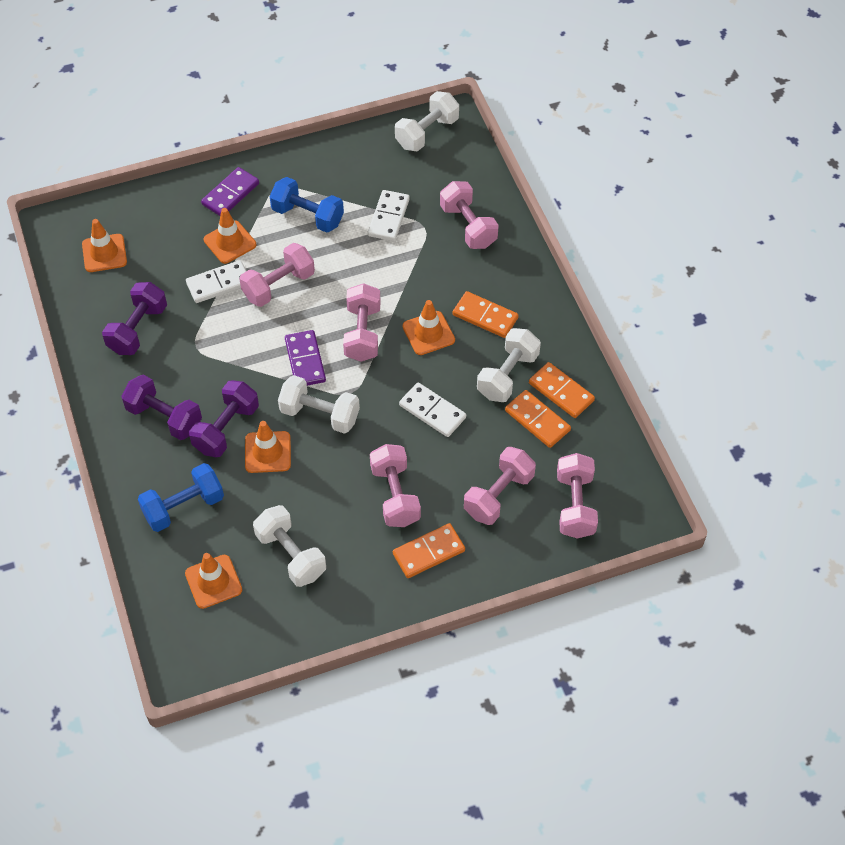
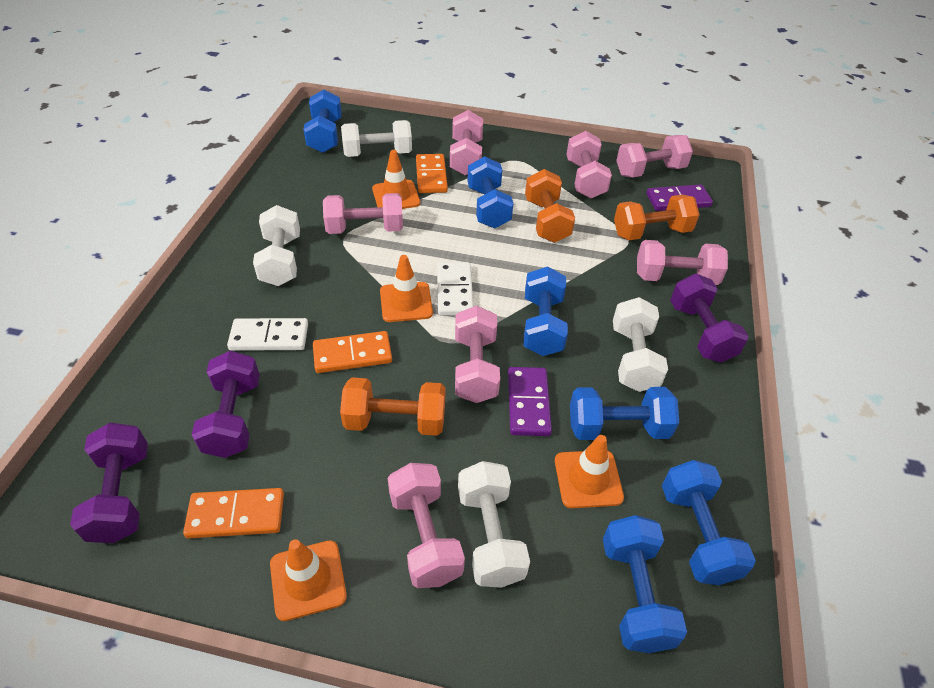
blue dumbbell: [138,463,224,532] [269,177,344,232] = 2 -> [304,90,342,153] [467,156,513,228] [524,266,568,356] [570,387,679,440] [603,515,687,653] [662,460,756,585] = 6
orange domino: [393,523,465,578] [453,291,519,338] [505,390,571,448] [529,362,595,418] = 4 -> [183,488,284,539] [313,331,392,373] [416,154,448,193] = 3
orange dumbbell: none = 0 -> [340,378,445,436] [525,169,575,243] [614,194,700,240] = 3
orange traffic cone: [82,219,127,272] [185,553,242,609] [204,208,256,264] [245,421,291,473] [403,300,455,355] = 5 -> [270,539,347,621] [372,150,420,209] [380,255,433,322] [555,435,624,508] = 4
pink dumbbell: [239,243,315,307] [343,283,381,362] [370,444,421,527] [440,181,499,249] [464,447,536,525] [557,453,598,539] = 6 -> [323,193,403,234] [388,463,465,588] [450,110,483,175] [455,306,500,403] [567,131,612,199] [616,135,693,178] [637,240,728,285] = 7
white domino: [186,260,246,303] [368,190,410,241] [399,382,466,437] = 3 -> [227,318,308,351] [437,262,473,316] = 2

